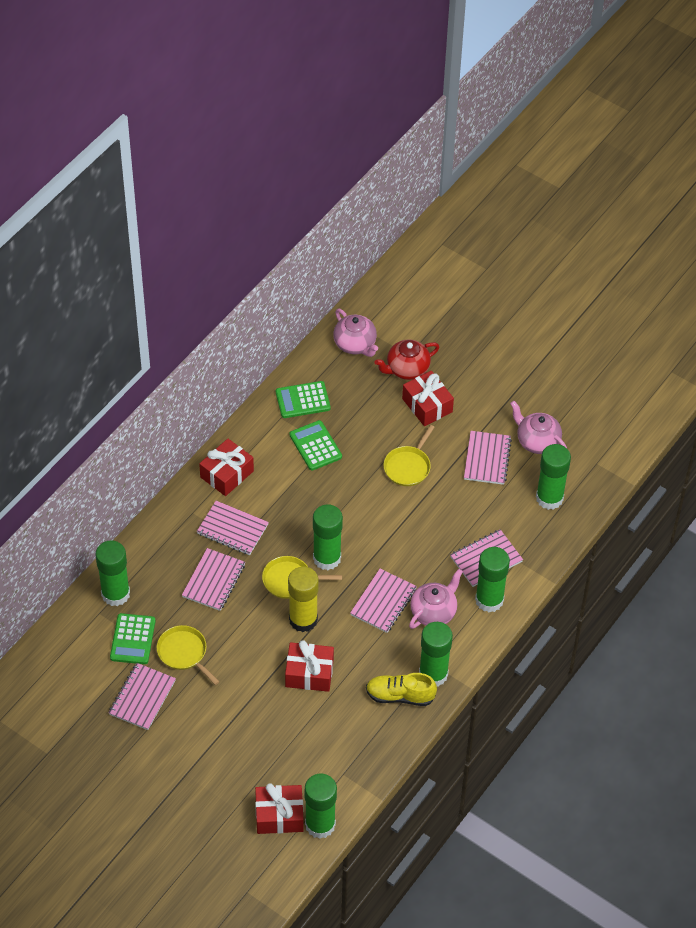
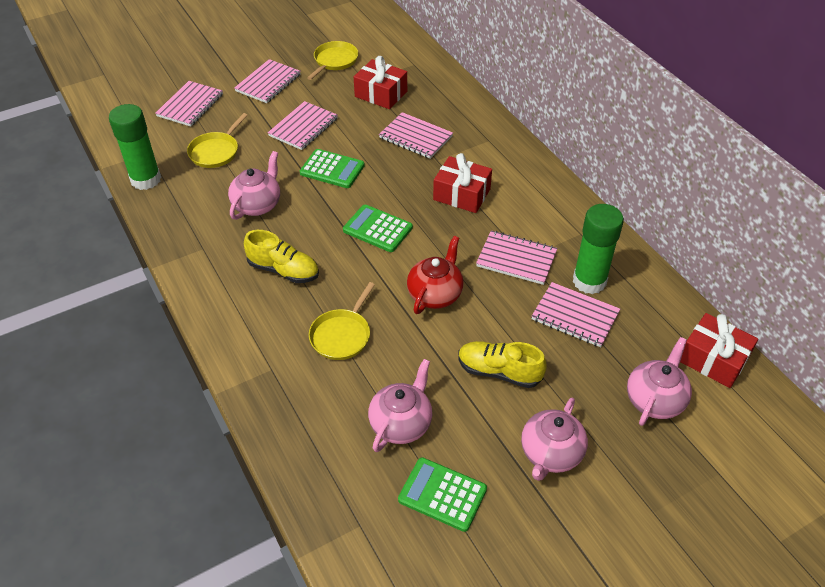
green glue stick: [95,540,130,606] [305,774,337,839] [313,504,343,570] [419,622,453,687] [475,547,510,612] [536,444,571,510] = 6 -> [109,104,161,190] [573,204,624,294] = 2
pink teapot: [333,309,378,357] [409,569,463,629] [510,401,567,454] = 3 -> [228,151,280,220] [368,359,432,452] [521,398,588,481] [627,337,692,426] = 4
red gift: [199,439,254,496] [255,784,303,834] [285,640,334,692] [402,371,454,426] = 4 -> [354,56,407,109] [433,153,492,213] [680,313,758,388] = 3
yellow glue stick: [288,566,319,632] = 1 -> none = 0
yellow shoe: [366,673,437,706] = 1 -> [244,230,319,283] [458,341,546,388] = 2

